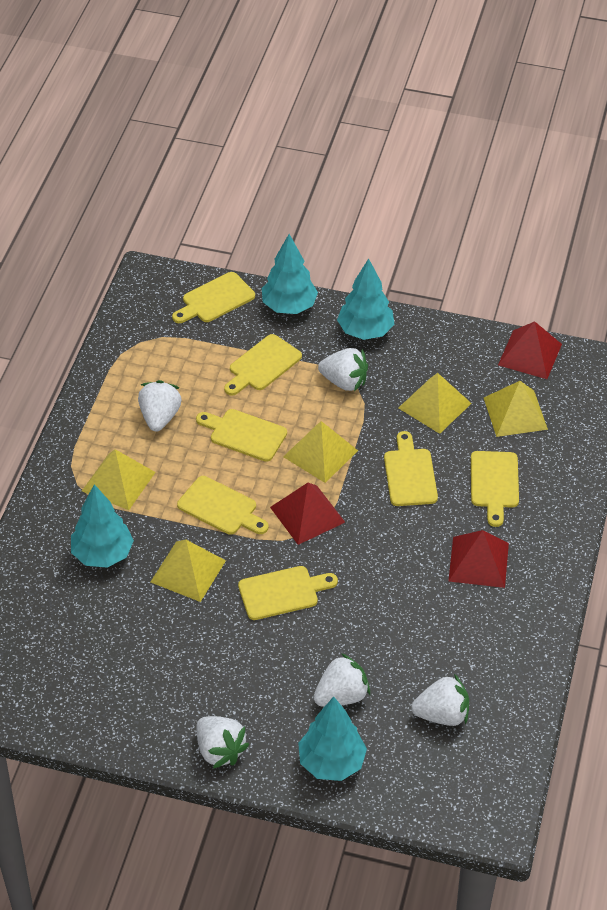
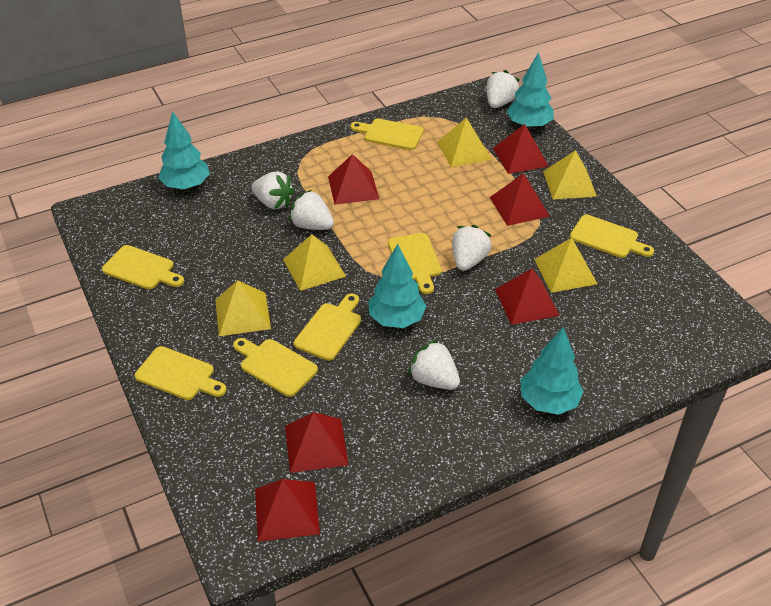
red pyramid: [270,483,345,545] [448,530,509,588] [498,321,562,379] = 3 -> [255,479,320,542] [285,412,348,473] [328,154,379,205] [490,173,549,226] [493,124,549,174] [495,269,560,325] = 6

